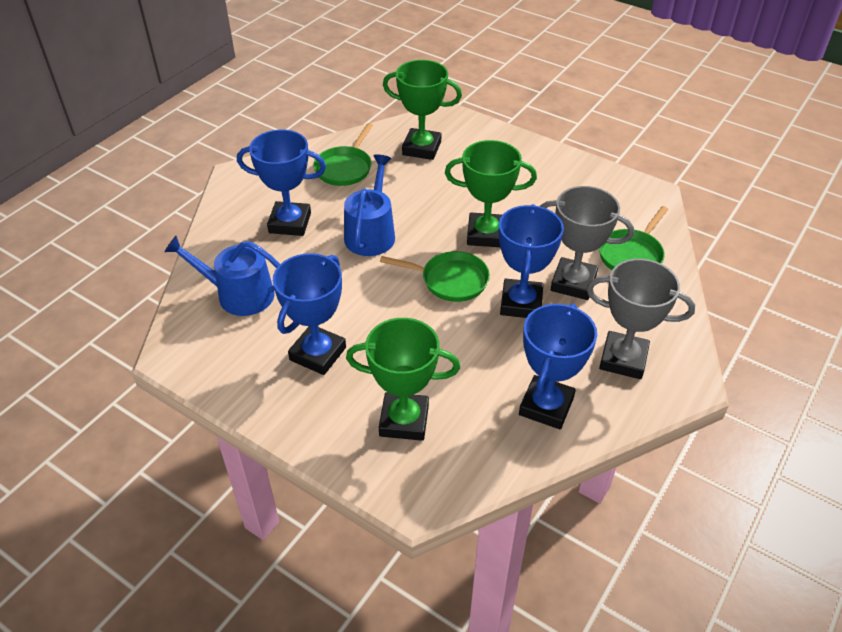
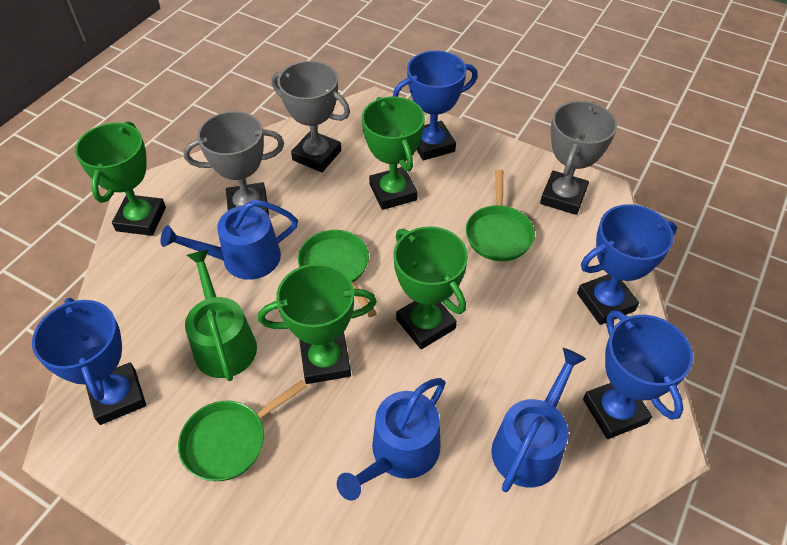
blue watering can: [164,236,280,316] [344,154,395,256] = 2 -> [160,200,298,280] [337,378,445,500] [491,348,586,492] = 3
green trophy: [346,318,460,441] [383,60,462,160] [445,140,537,247] = 3 -> [75,121,166,236] [258,264,377,384] [362,97,425,210] [393,227,468,349] = 4
green watering can: none = 0 -> [185,249,257,381] = 1
grey trophy: [540,186,634,300] [586,259,695,379] = 2 -> [183,111,284,215] [271,61,350,172] [540,101,617,215] = 3

